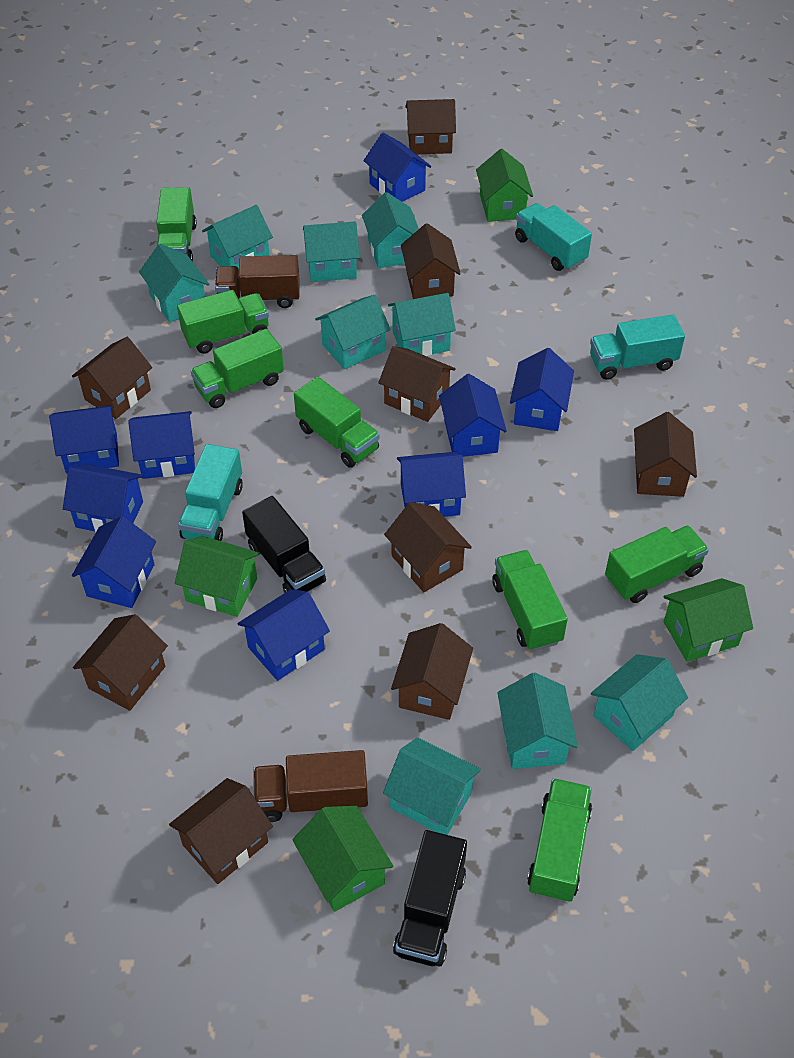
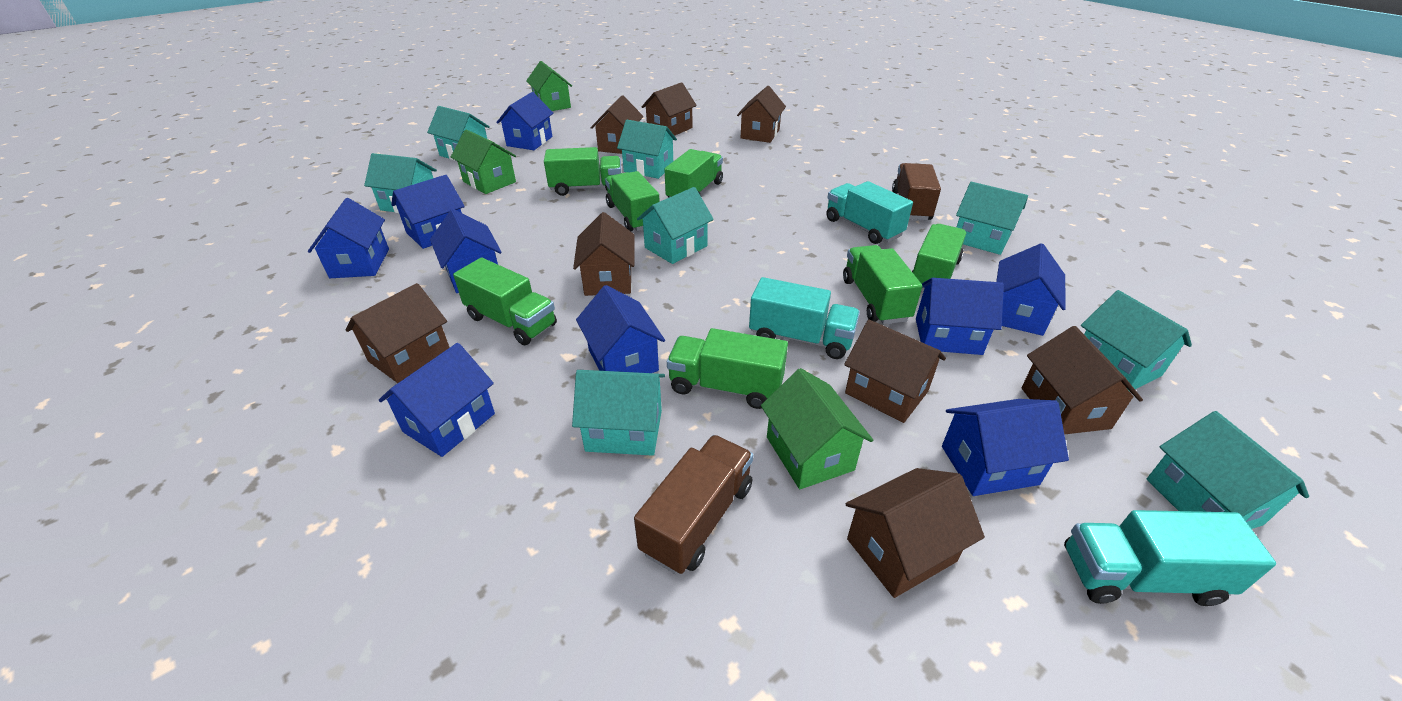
black truck: [242,496,326,593] [393,830,467,967] = 2 -> none = 0
brown house: [72,337,152,419] [73,614,168,711] [169,778,273,884] [378,346,456,422] [384,502,472,592] [391,623,473,720] [401,223,461,299] [405,99,456,154] [634,412,697,497] = 9 -> [346,283,450,383] [573,212,635,296] [591,96,643,154] [642,82,697,136] [737,86,786,143] [844,320,946,423] [846,468,985,598] [1021,326,1143,434] = 8
green house: [175,536,260,617] [292,806,393,912] [476,149,533,222] [663,578,753,662] = 4 -> [451,129,516,194] [526,61,572,111] [761,368,873,489] = 3
turquoise house: [139,244,209,322] [202,205,273,269] [303,221,360,282] [315,295,391,369] [362,192,419,268] [383,738,481,835] [388,293,456,356] [498,673,578,769] [591,654,688,751] = 9 -> [364,153,437,213] [427,106,490,161] [572,370,665,456] [617,120,677,179] [637,187,714,264] [956,182,1028,255] [1081,290,1192,392] [1147,411,1309,529] = 8

